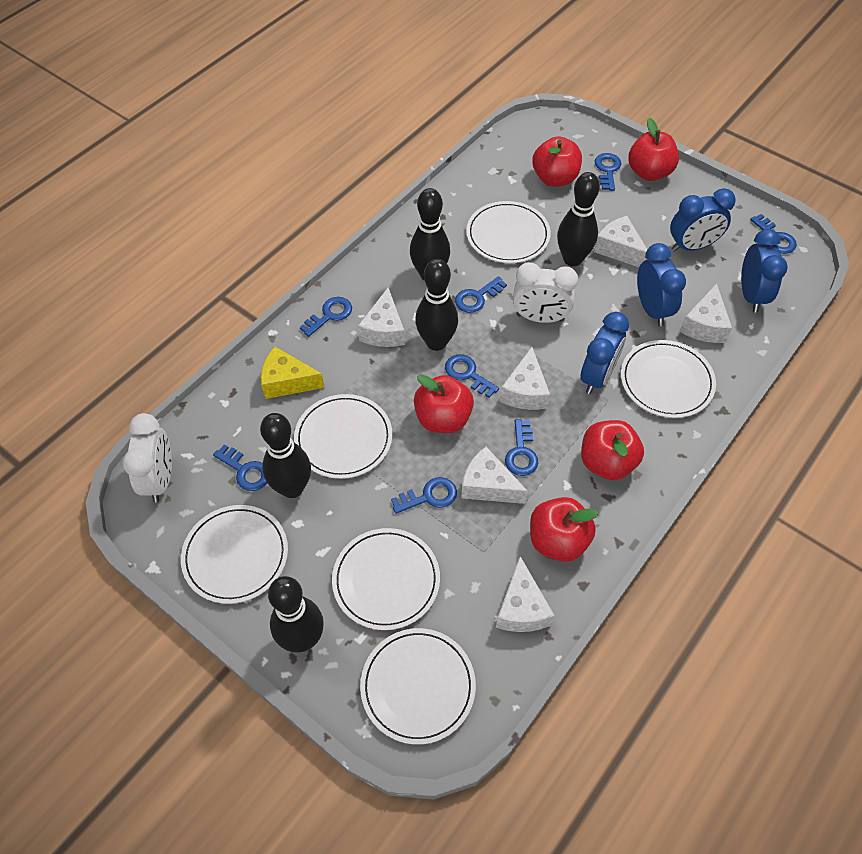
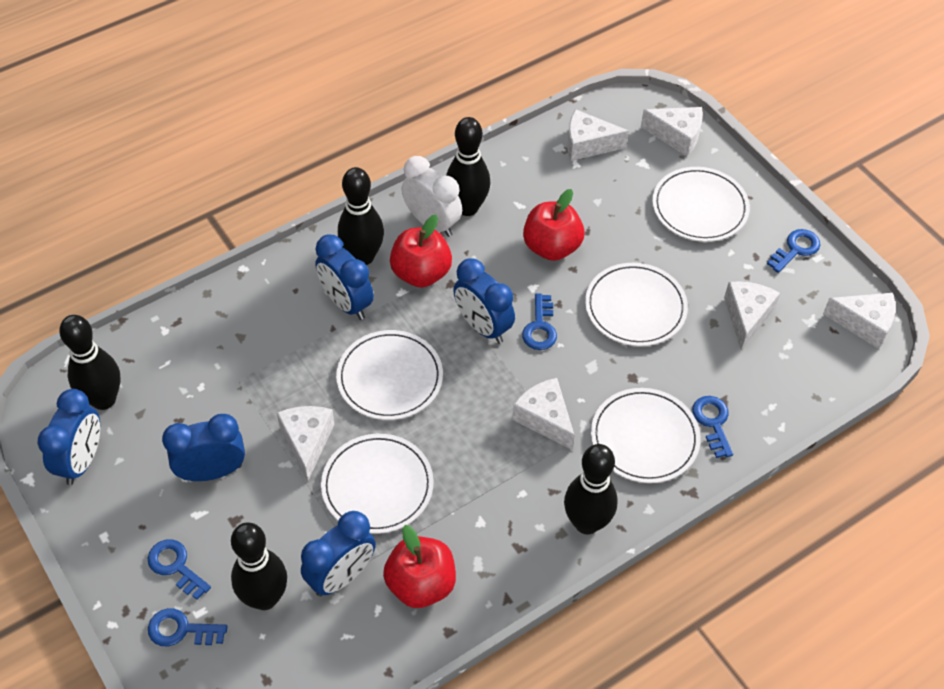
blue clock: [580,312,629,394] [637,243,686,326] [670,188,736,252] [741,229,788,313] = 4 -> [38,389,100,485] [162,414,245,481] [301,511,376,597] [315,234,374,320] [453,258,515,344] = 5
blue key: [213,444,267,491] [300,297,352,337] [391,477,457,514] [445,354,499,398] [455,276,507,313] [505,419,538,476] [595,153,621,191] [750,214,797,254] = 8 -> [148,539,211,600] [148,608,228,646] [522,294,557,350] [692,396,733,458] [767,229,820,273] = 5
red apple: [414,374,474,433] [530,497,599,562] [532,136,582,187] [581,420,644,480] [628,118,679,181] = 5 -> [383,525,456,608] [390,215,452,287] [523,189,585,261] = 3
white clock: [123,413,172,502] [513,262,578,323] = 2 -> [402,156,462,237] = 1
white plate: [181,505,288,604] [294,394,392,479] [332,528,440,630] [360,628,476,744] [466,201,551,263] [621,340,716,418] = 6 -> [321,434,434,534] [336,330,443,420] [585,263,688,346] [591,388,701,483] [652,167,750,242] = 5
yellow cheese: [261,347,324,399] = 1 -> none = 0

